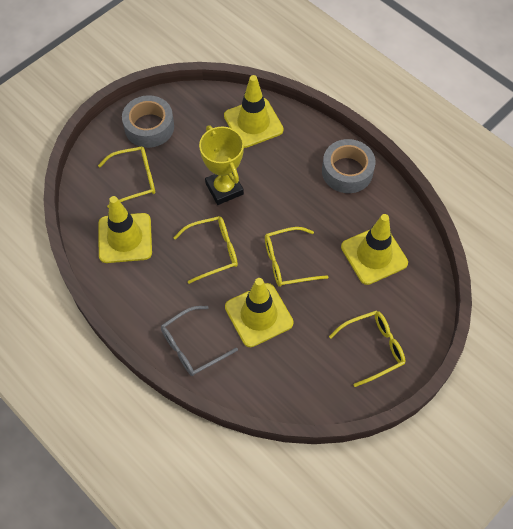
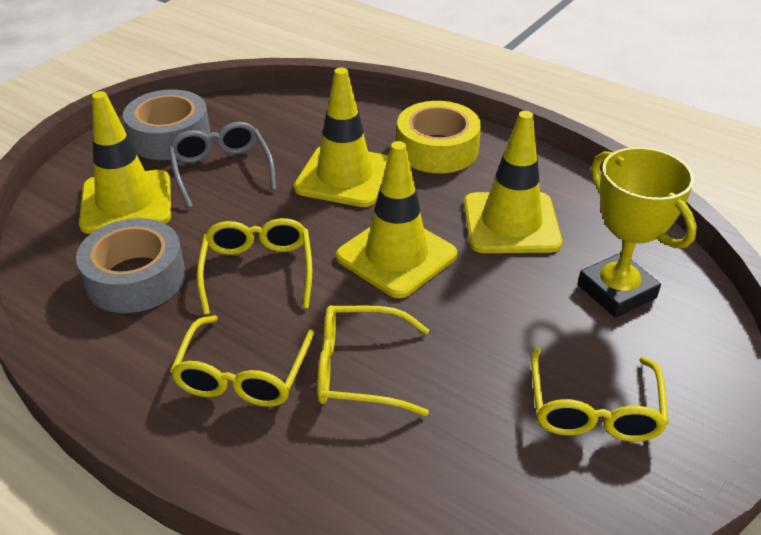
yellow tape: none = 0 -> [397,101,481,173] = 1

